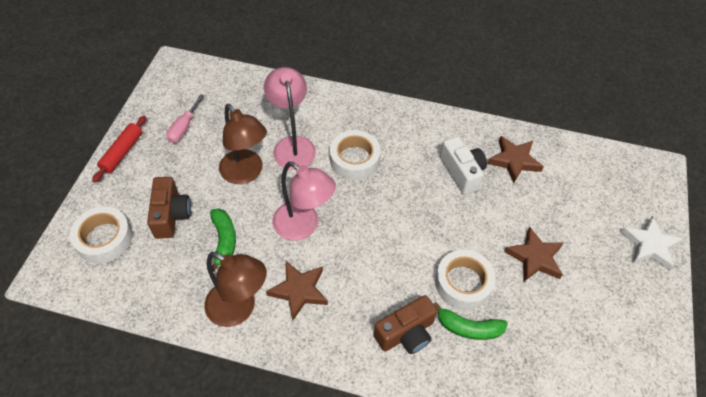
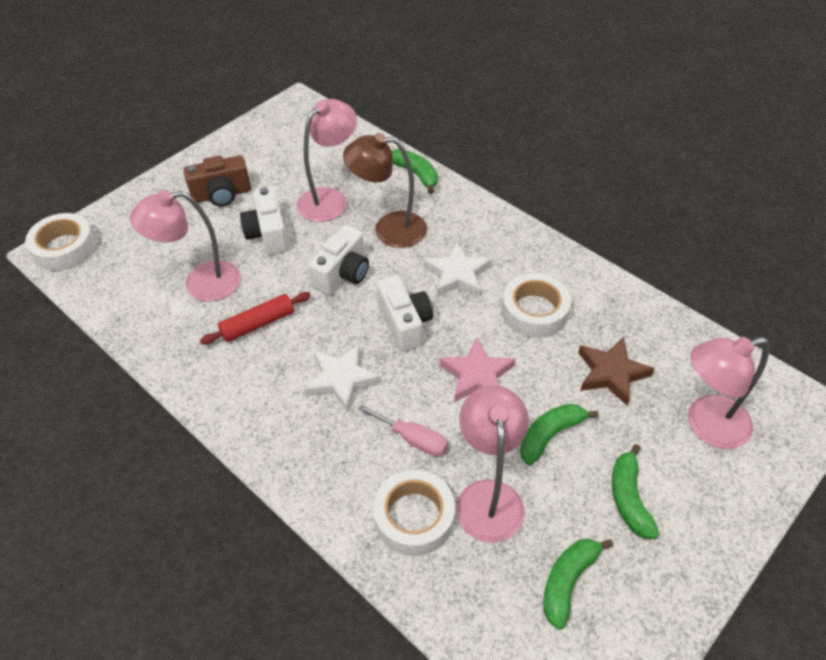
brown camera: [147,177,191,239] [374,295,437,354] = 2 -> [184,155,251,206] = 1
brown lamp: [204,252,267,327] [219,104,267,184] = 2 -> [343,133,427,248] = 1
brown star: [266,261,328,321] [488,136,544,183] [504,227,563,282] = 3 -> [578,337,655,406] = 1
green banana: [210,209,236,272] [434,302,508,340] = 2 -> [392,149,438,194] [520,404,599,465] [543,539,613,630] [612,444,659,539] = 4
pink lamp: [264,67,316,170] [272,162,336,240] = 2 -> [130,190,241,301] [296,99,357,222] [456,385,529,543] [688,337,770,449] = 4
pink star: none = 0 -> [439,337,515,402] = 1
white camera: [440,136,487,195] = 1 -> [240,187,288,255] [308,225,369,295] [377,275,433,352] = 3
white star: [620,216,683,271] = 1 -> [304,344,381,413] [423,242,492,297] = 2

